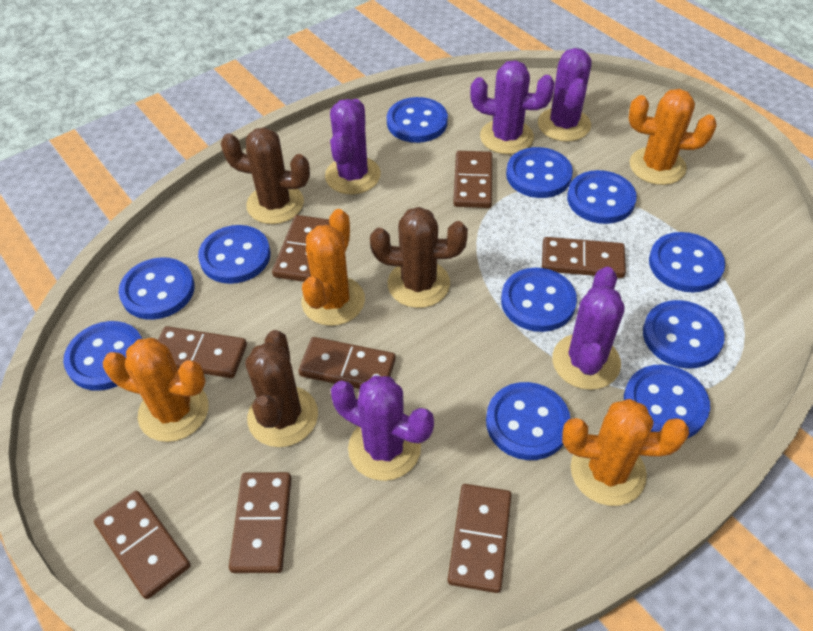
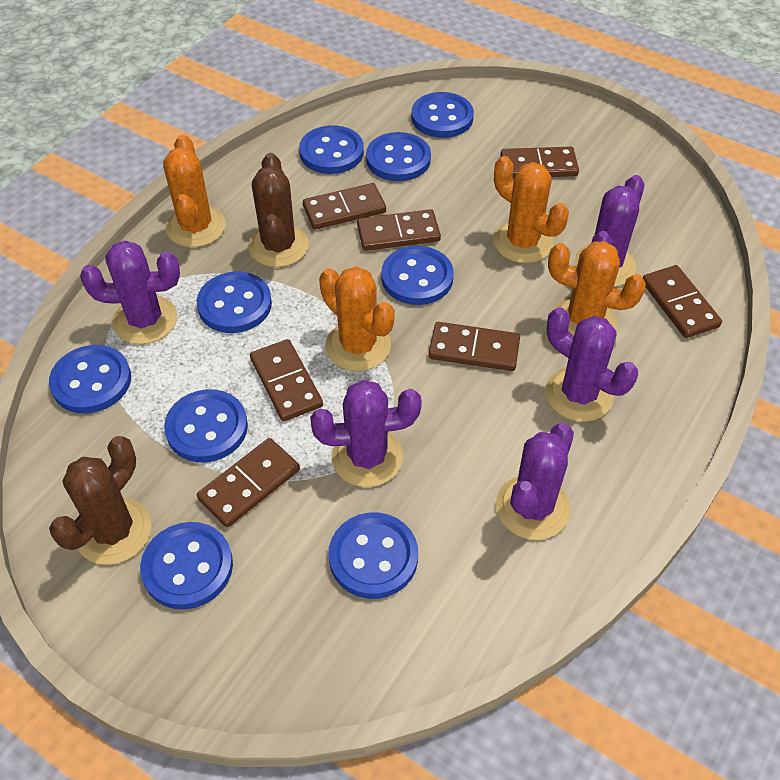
blue button: [63,321,142,391] [118,257,195,320] [198,225,271,284] [387,97,448,143] [486,382,571,460] [501,268,577,332] [506,147,573,198] [567,170,637,224] [624,364,710,438] [643,300,725,369] [649,232,725,292] = 11 -> [49,345,131,413] [140,522,233,610] [164,389,248,462] [196,272,272,333] [299,125,364,174] [329,513,418,599] [366,132,431,181] [381,246,454,305] [411,92,474,138] = 9
brown cactus: [220,127,310,224] [245,330,318,447] [370,207,468,308] = 3 -> [49,436,151,565] [248,153,309,267] = 2
brown domino: [94,491,191,599] [158,326,247,378] [229,472,291,573] [272,215,330,282] [298,337,396,389] [448,484,511,593] [453,151,492,208] [542,237,626,278] = 8 -> [197,438,300,527] [250,339,323,421] [303,183,386,230] [357,209,441,251] [429,322,520,371] [500,147,579,178] [643,265,722,338] = 7

